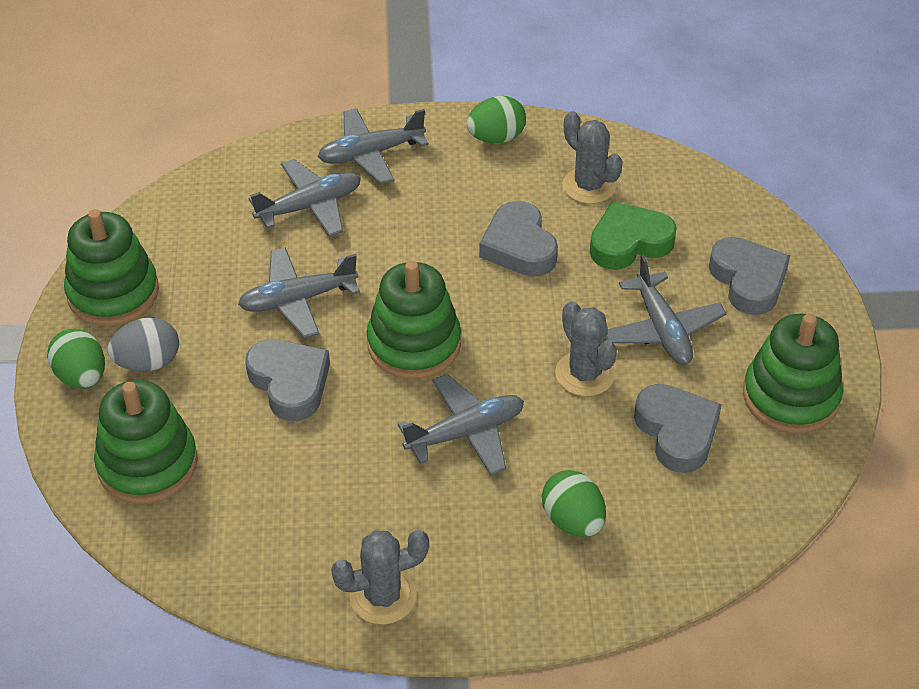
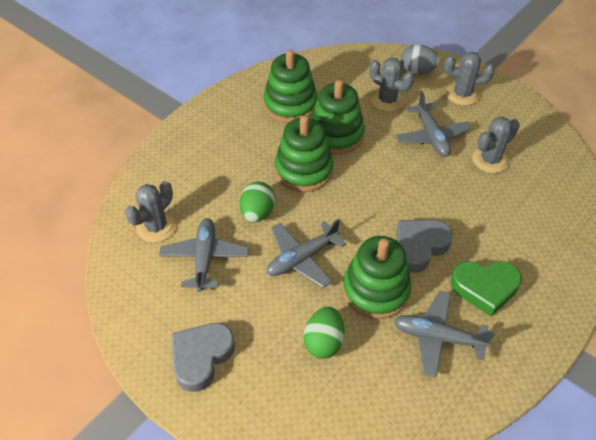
green egg: [47,328,105,389] [466,96,526,143] [542,470,606,537] = 3 -> [239,181,275,222] [304,306,345,359] = 2
grey cactus: [331,530,429,625] [555,301,617,396] [563,111,623,204] = 3 -> [125,181,176,243] [370,58,414,112] [444,51,495,105] [472,117,520,173] = 4
grey heart: [245,339,330,421] [479,201,558,277] [634,384,722,473] [709,237,790,315] = 4 -> [172,323,235,392] [396,220,453,273] = 2
grey plane: [238,247,360,338] [249,159,361,237] [318,108,429,184] [398,374,524,475] [606,255,727,365] = 5 -> [159,218,249,292] [267,219,346,288] [394,291,495,377] [395,91,471,157] = 4

